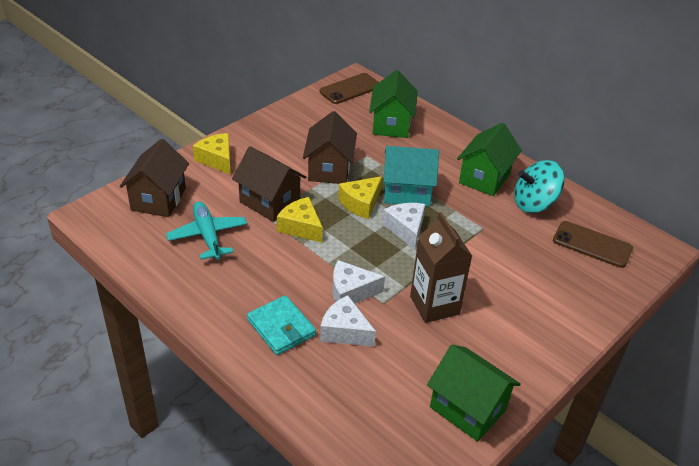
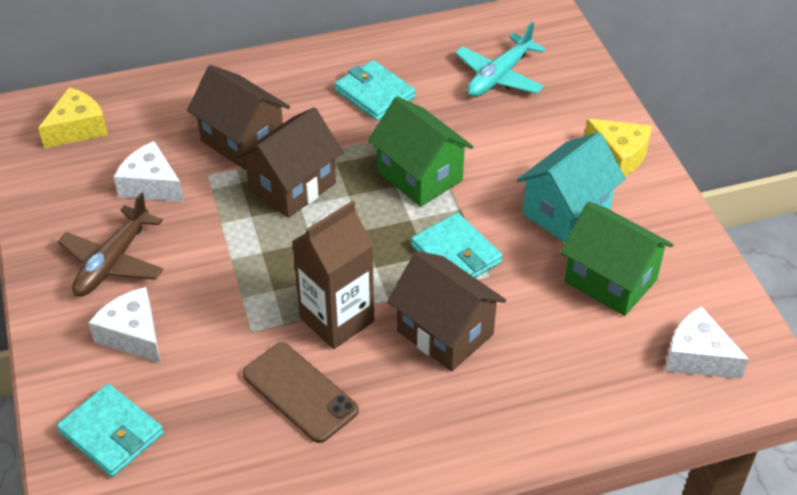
brown phone: [319,73,379,104] [553,221,633,268] = 2 -> [243,343,359,443] = 1
brown plane: none = 0 -> [57,192,163,296] = 1
green house: [369,70,418,138] [427,345,521,441] [457,123,522,196] = 3 -> [368,96,474,207] [560,202,674,316] = 2
turquoise spinning top: [514,160,565,213] = 1 -> none = 0
turquoise wallet: [247,295,316,355] = 1 -> [57,383,164,477] [334,60,416,121] [411,213,502,278] = 3
yellow cheese: [193,133,231,175] [277,197,323,243] [338,176,382,219] = 3 -> [38,87,108,148] [584,119,652,176] = 2

